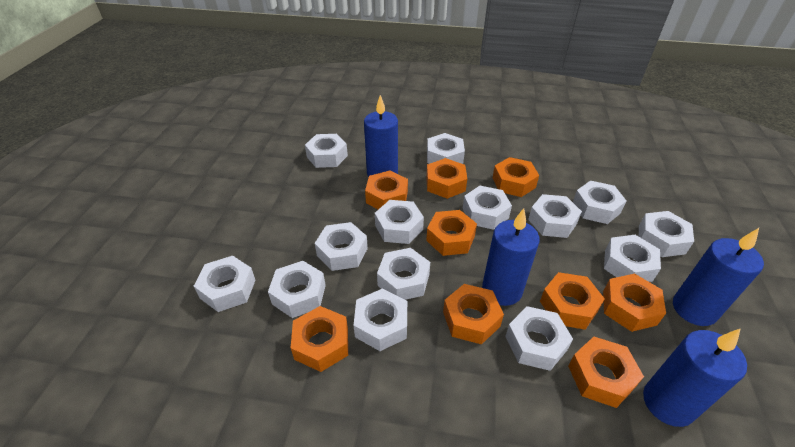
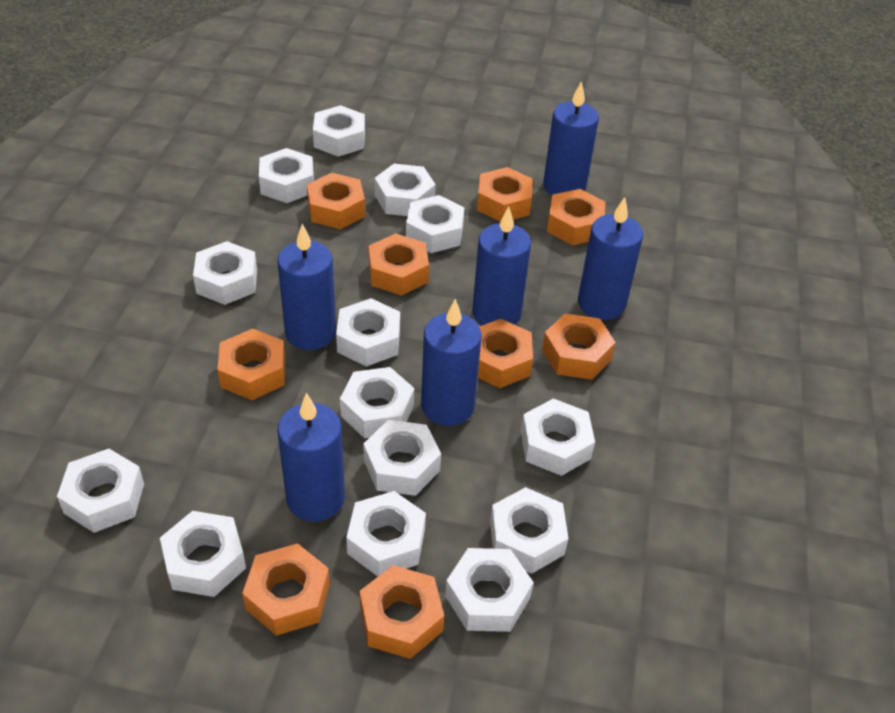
blue candle: [364,95,398,177] [482,208,540,306] [643,328,747,427] [673,228,764,326] = 4 -> [277,224,336,350] [277,393,345,522] [421,299,482,426] [472,206,531,326] [543,81,599,195] [578,197,643,320] = 6

